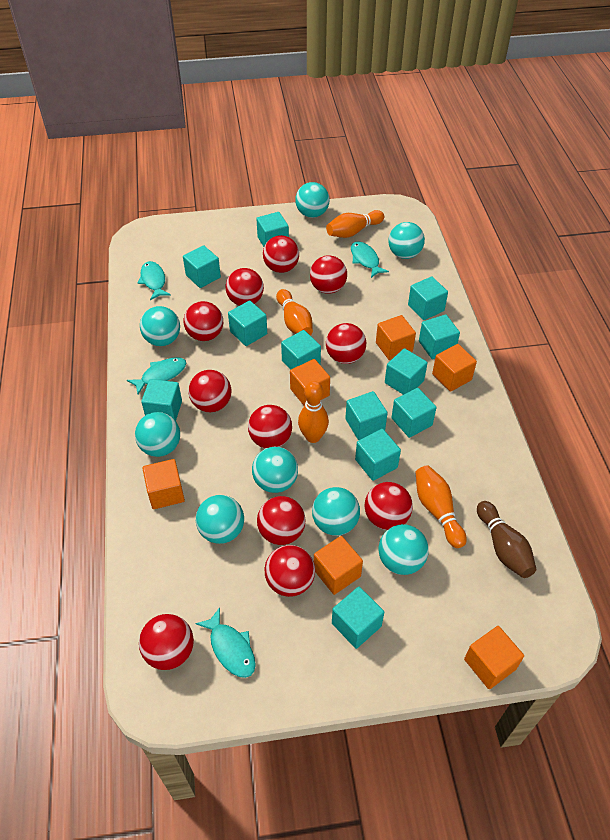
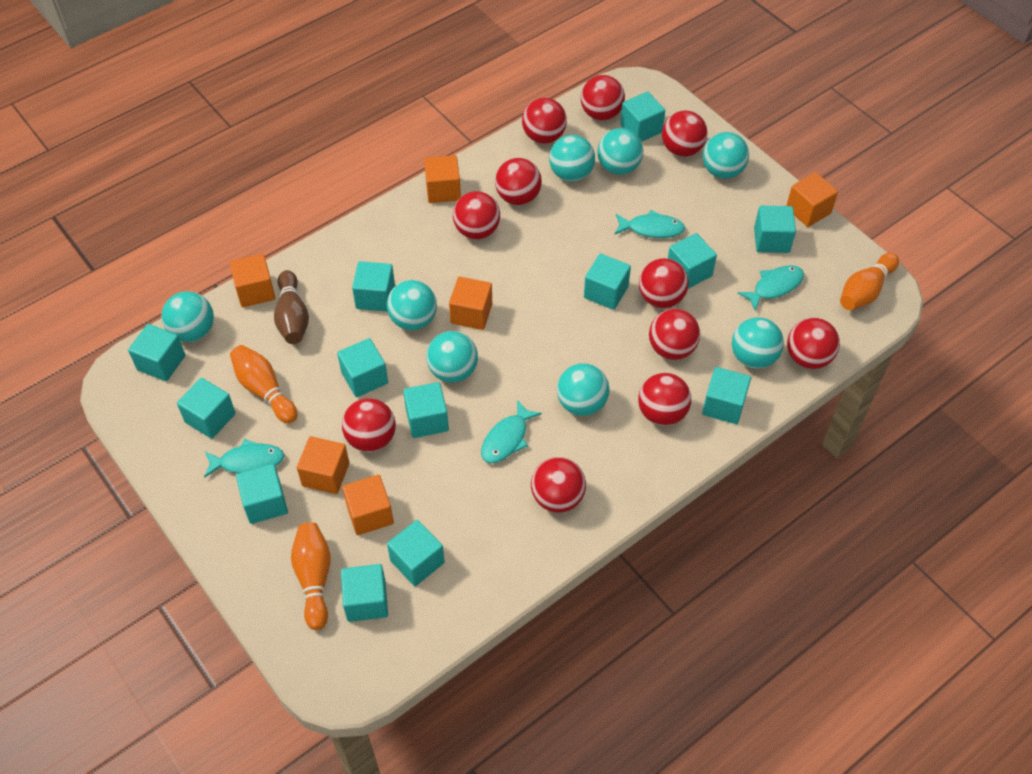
orange bowling pin: [276,289,313,336] [298,381,329,443] [326,210,384,238] [415,465,467,548] = 4 -> [230,345,298,423] [291,522,331,630] [840,253,899,310] = 3
turquoise cube: [141,379,182,421] [183,245,221,288] [228,300,267,346] [256,212,289,247] [281,330,321,370] [332,587,384,649] [345,391,388,440] [355,429,401,481] [385,348,427,395] [391,388,436,438] [408,276,448,320] [419,314,460,359] = 12 -> [128,324,185,381] [177,378,236,439] [236,464,288,524] [337,338,388,397] [341,564,388,622] [352,261,395,312] [387,520,445,586] [403,382,449,438] [584,253,631,310] [620,92,665,142] [668,233,717,289] [702,367,751,424] [754,206,796,253] = 13

